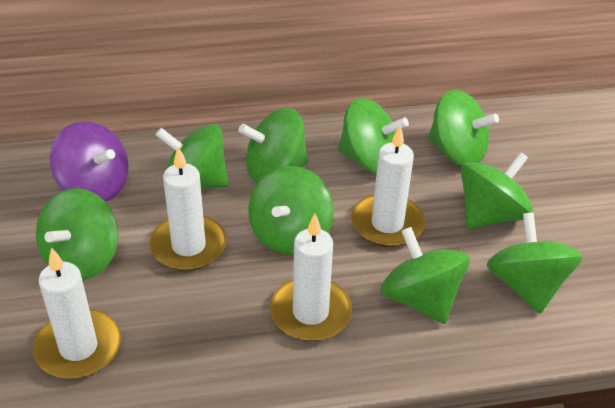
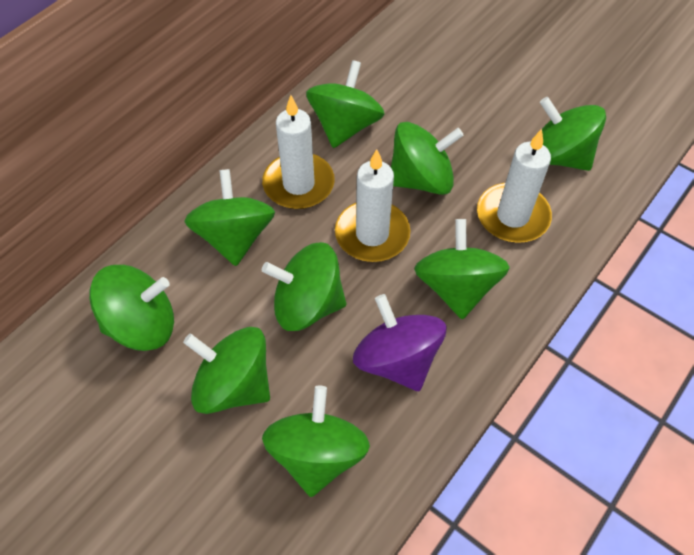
white candle: [33,247,121,379] [150,146,227,271] [270,213,352,341] [351,126,425,247] = 4 -> [262,95,335,209] [335,149,411,262] [477,129,552,243] = 3

